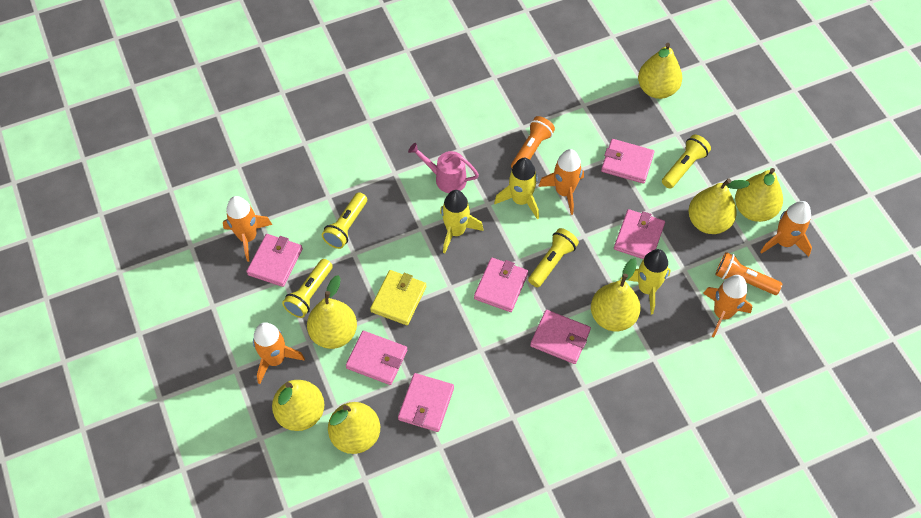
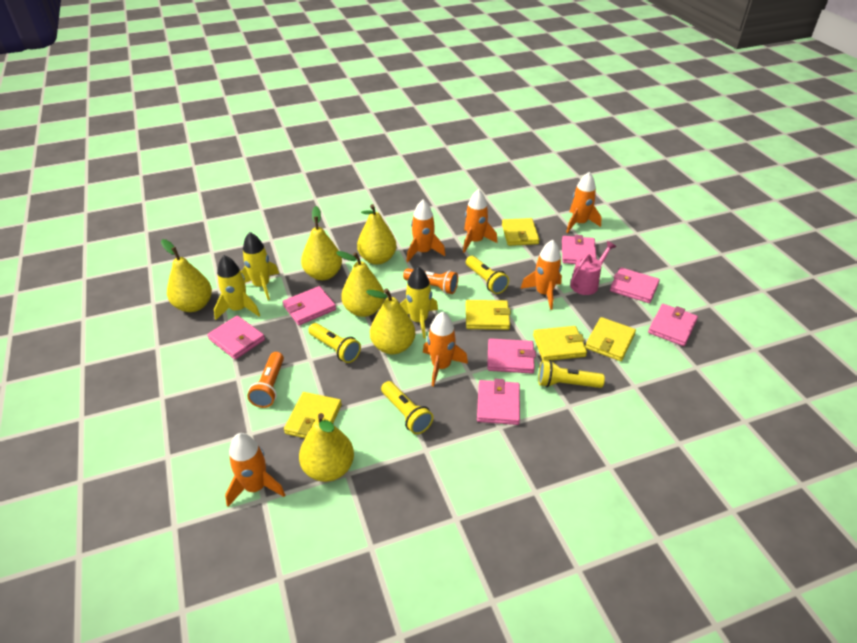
orange rocket: [223,196,272,262] [253,322,305,384] [538,149,584,215] [703,275,752,338] [760,201,812,257] = 5 -> [225,433,285,507] [406,199,445,262] [423,311,468,387] [463,189,497,253] [520,240,562,310] [566,172,602,233] = 6
yellow pear: [272,380,325,431] [307,275,357,349] [328,402,380,454] [591,258,641,331] [638,43,682,99] [689,179,750,234] [735,168,783,222] = 7 -> [161,239,212,312] [299,413,354,482] [301,206,342,280] [336,251,384,317] [357,204,397,265] [366,288,415,354] = 6
yellow wallet: [370,270,426,325] = 1 -> [284,392,342,438] [466,300,511,330] [502,218,540,246] [533,326,587,361] [585,317,636,361] = 5

